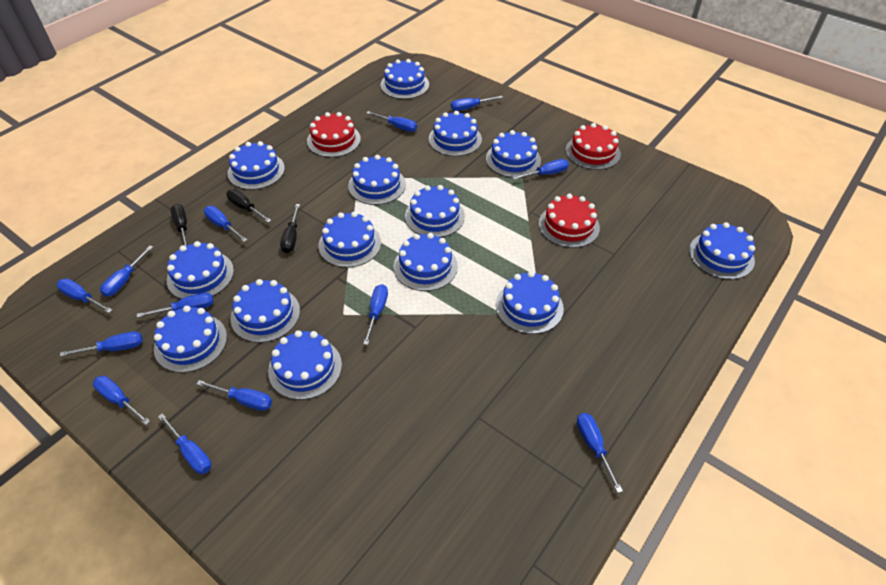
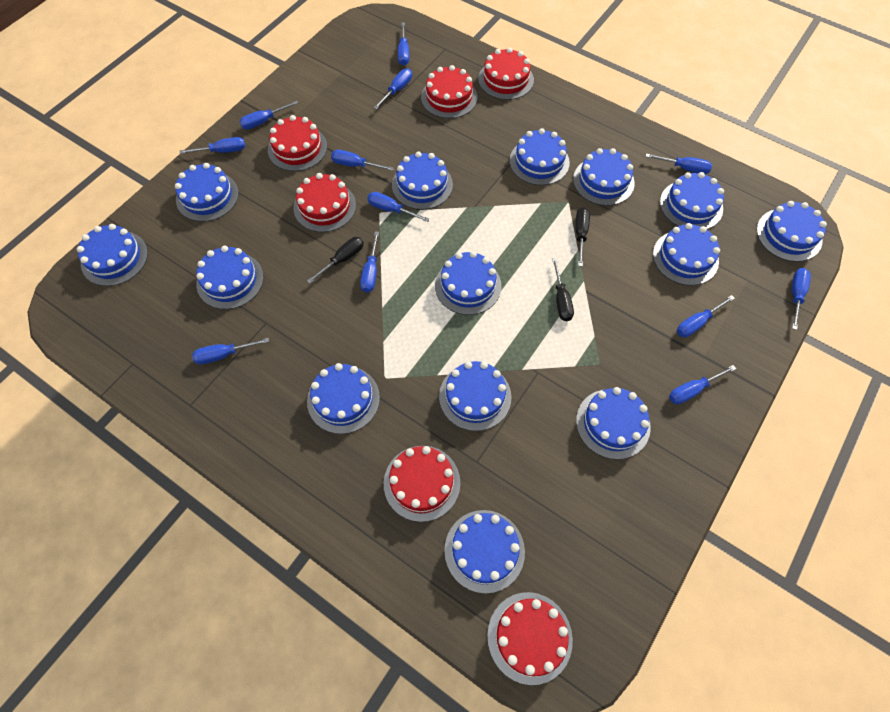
blue screwdriver: [57,278,112,313] [60,331,143,357] [93,376,150,425] [100,246,153,297] [137,293,214,318] [158,413,211,474] [196,380,272,411] [204,206,247,242] [363,284,388,345] [367,111,417,132] [451,96,503,111] [512,159,569,180] [577,413,623,493] = 13 -> [180,137,245,154] [192,338,269,364] [239,101,299,130] [331,150,394,171] [360,231,379,292] [367,192,430,222] [373,69,412,109] [398,22,409,65] [645,153,712,174] [669,365,736,404] [677,295,735,337] [792,268,811,330] = 12
red cake: [307,112,361,157] [539,194,600,248] [566,123,621,170] = 3 -> [268,115,327,171] [293,173,356,232] [384,446,460,522] [421,65,477,119] [478,47,534,100] [487,592,573,685] = 6

